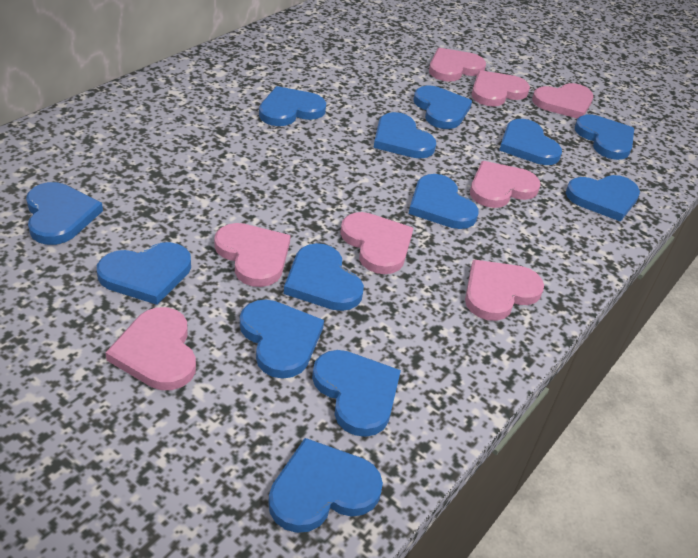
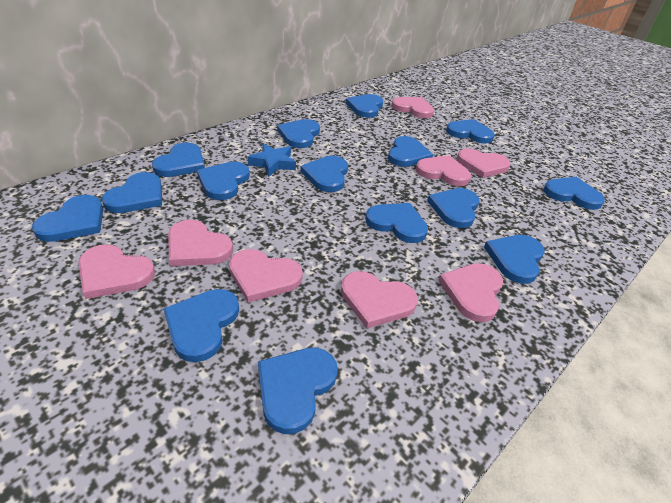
blue heart: [26,182,103,245] [97,242,191,305] [240,300,324,379] [259,86,326,126] [268,438,383,533] [284,243,364,311] [312,350,401,437] [374,112,436,159] [409,174,478,229] [413,86,472,129] [499,119,562,165] [566,175,640,222] [575,115,634,160] = 13 -> [32,195,103,242] [102,172,162,213] [152,143,205,177] [163,289,239,362] [197,162,250,200] [258,348,338,434] [277,119,320,148] [300,156,348,192] [346,94,383,118] [365,203,428,243] [388,136,433,167] [427,188,479,228] [446,119,495,144] [484,235,545,284] [543,177,605,210] = 15
blue star: none = 0 -> [247,143,296,177] = 1

